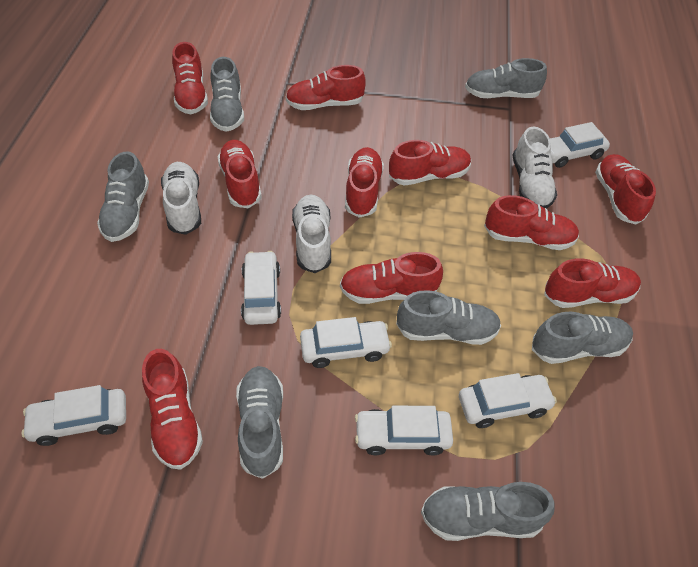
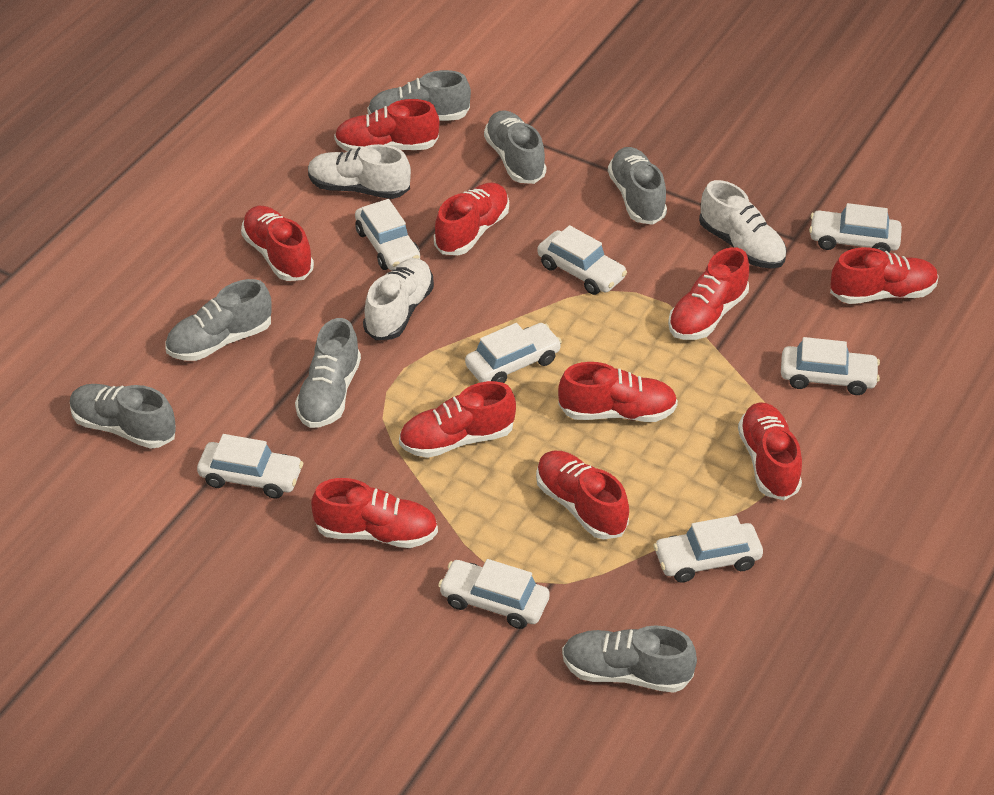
white car: [21,385,126,446] [241,251,281,325] [300,317,392,368] [355,406,453,456] [459,373,557,428] [550,122,610,168] = 6 -> [197,434,303,499] [355,199,420,270] [438,559,550,629] [465,323,562,383] [537,225,627,295] [653,515,763,583] [781,337,880,395] [809,203,902,253] = 8

